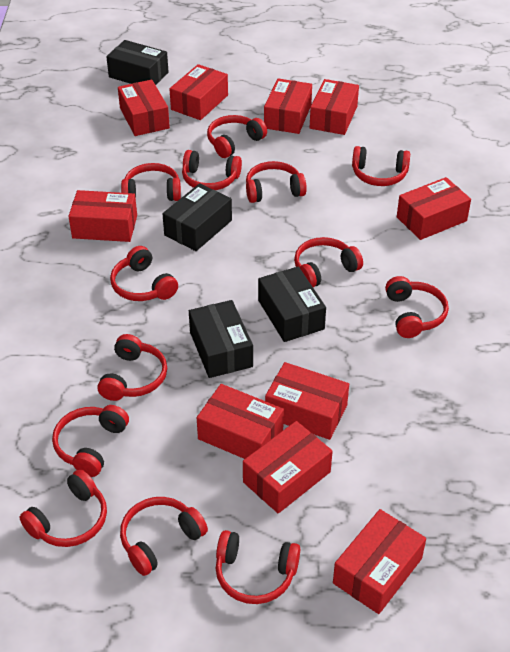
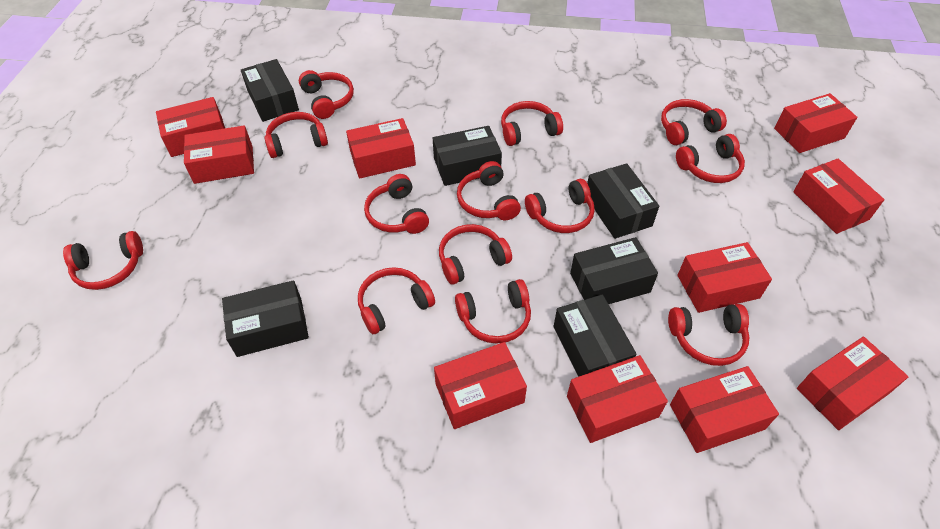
black box: [106,40,168,85] [163,183,232,251] [189,300,253,378] [258,266,326,342] = 4 -> [222,280,309,357] [241,59,299,122] [433,126,502,186] [553,294,637,377] [570,237,658,304] [587,163,659,239] = 6

